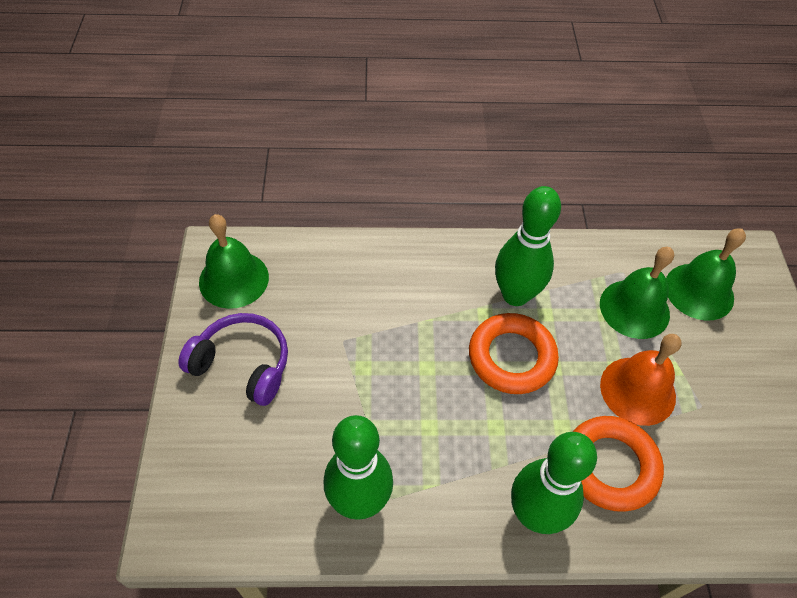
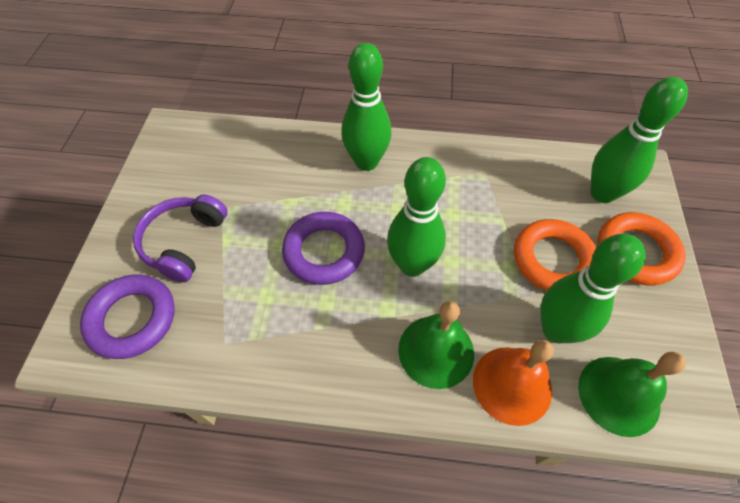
green bell: [199,214,269,309] [600,247,674,339] [666,228,746,321] = 3 -> [398,301,474,389] [578,352,686,437] = 2
green bowling pin: [324,415,393,520] [495,186,561,306] [511,432,597,534] = 3 -> [341,43,392,171] [387,157,446,277] [540,234,645,343] [591,77,688,203] = 4
purple ring: none = 0 -> [80,275,175,359] [282,212,365,285] = 2

